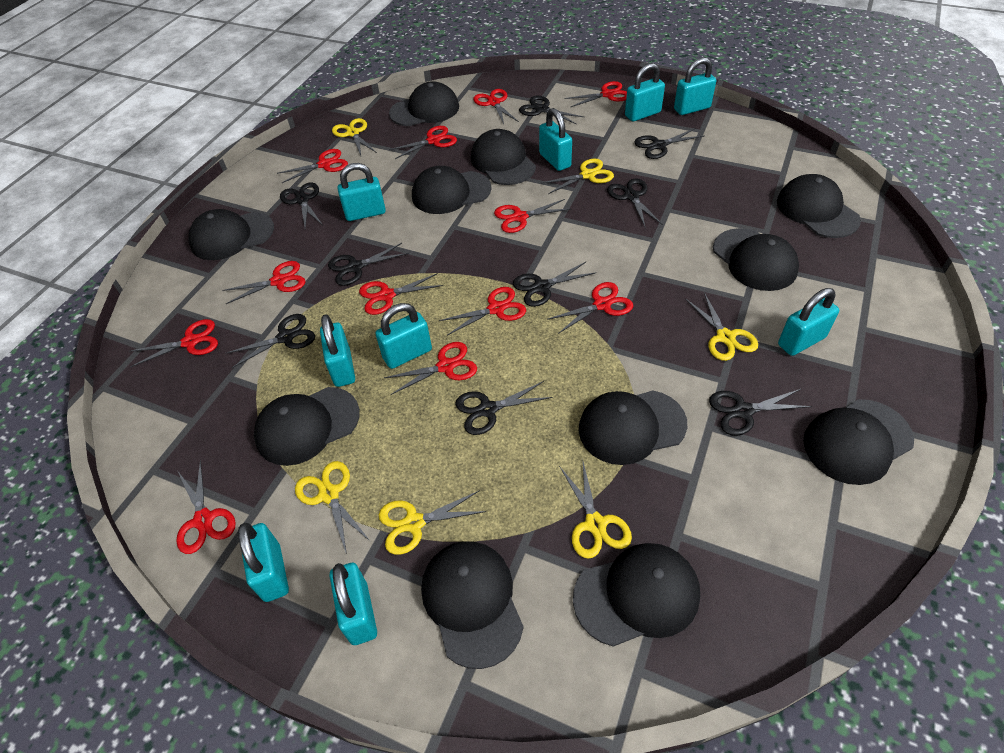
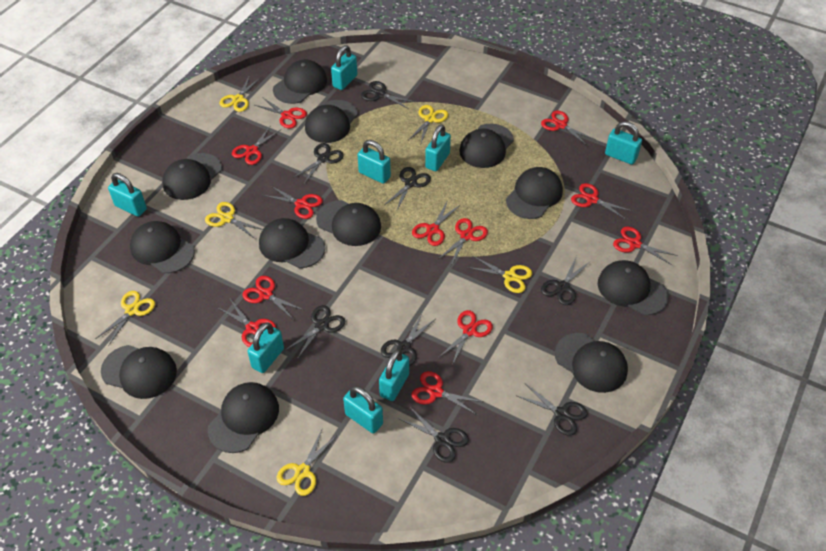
black cap: [188,209,274,260] [254,387,360,466] [389,81,459,126] [412,166,492,214] [421,541,524,669] [471,129,536,185] [573,543,700,647] [579,390,687,465] [713,228,799,291] [777,174,861,238] [803,399,914,485] = 11 -> [101,345,177,399] [130,221,195,273] [162,153,222,200] [208,382,279,453] [259,218,325,268] [273,60,327,104] [305,100,358,143] [316,200,381,246] [459,124,514,168] [506,167,563,219] [555,333,628,393] [598,260,669,315] = 12
black scissors: [225,314,315,368] [280,182,323,229] [328,243,409,286] [455,381,552,435] [513,262,595,307] [519,96,584,124] [607,178,663,227] [634,128,704,159] [709,389,813,436] = 9 -> [286,305,345,359] [293,143,344,184] [361,81,415,109] [381,314,435,367] [385,167,431,212] [398,406,469,463] [517,384,587,436] [541,256,591,305] = 8
turquoise padlock: [238,523,289,602] [320,315,355,387] [329,563,377,645] [337,163,386,221] [375,303,432,369] [539,108,572,171] [625,63,665,122] [674,57,716,115] [778,288,839,356] = 9 -> [108,173,147,217] [247,322,284,373] [331,45,357,90] [343,386,383,433] [358,140,391,184] [379,349,409,401] [425,124,451,171] [605,121,642,165] = 8

